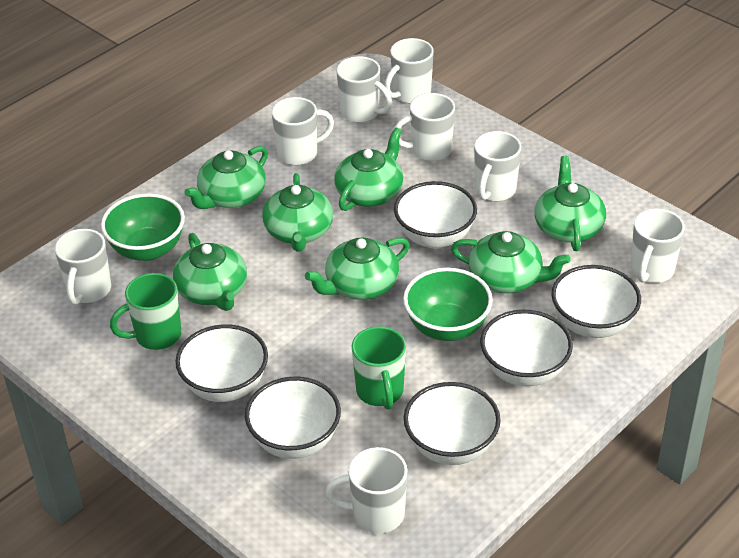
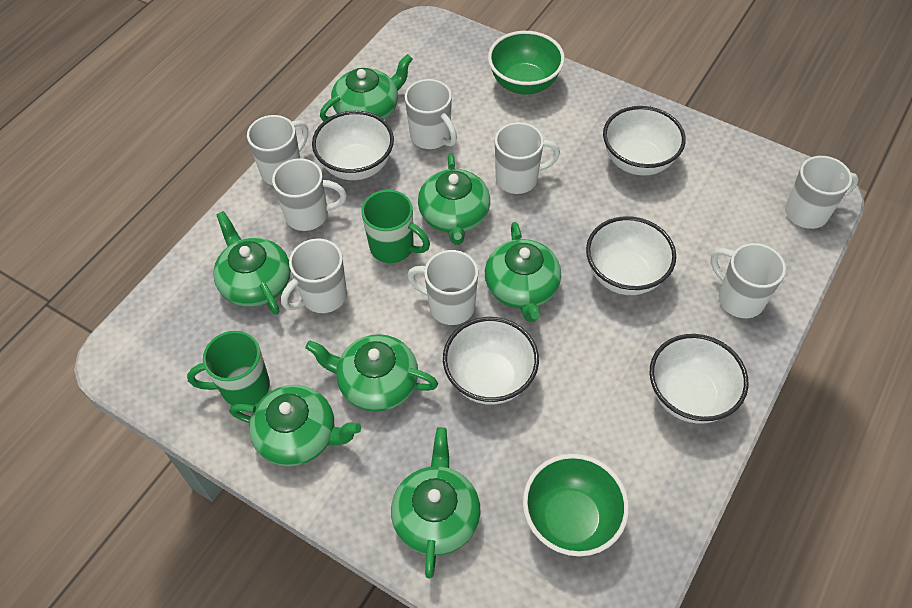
white bowl: [175,324,268,402] [245,377,341,459] [394,181,477,248] [404,382,501,465] [480,310,573,386] [551,265,641,338] = 6 -> [312,111,394,180] [443,317,539,405] [586,216,676,295] [603,106,686,176] [650,334,748,424] = 5

